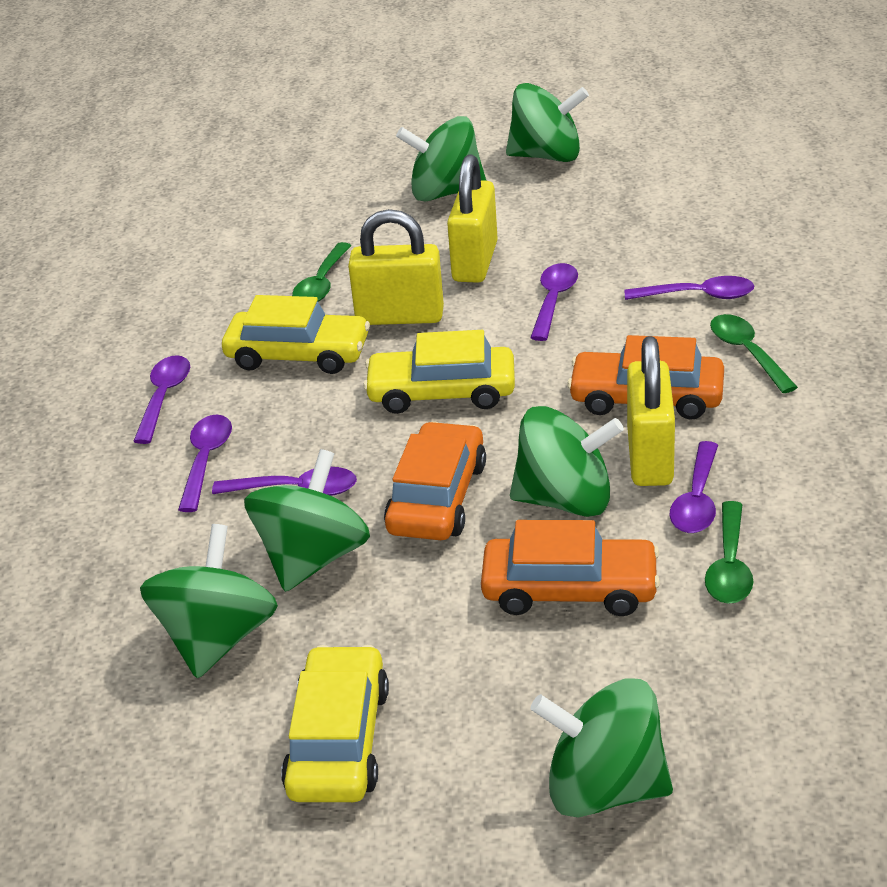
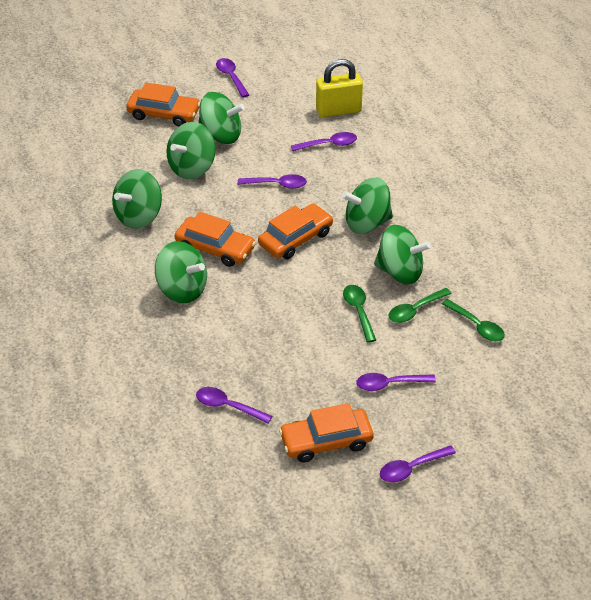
orange car: [384,421,486,540] [481,520,660,616] [567,335,724,420] = 3 -> [126,82,200,127] [175,212,256,267] [258,204,333,259] [279,403,374,463] = 4
yellow car: [222,295,370,374] [281,645,389,802] [363,330,515,414] = 3 -> none = 0
yellow padlock: [348,209,444,325] [447,155,498,283] [627,336,675,486] = 3 -> [316,59,363,117] = 1

